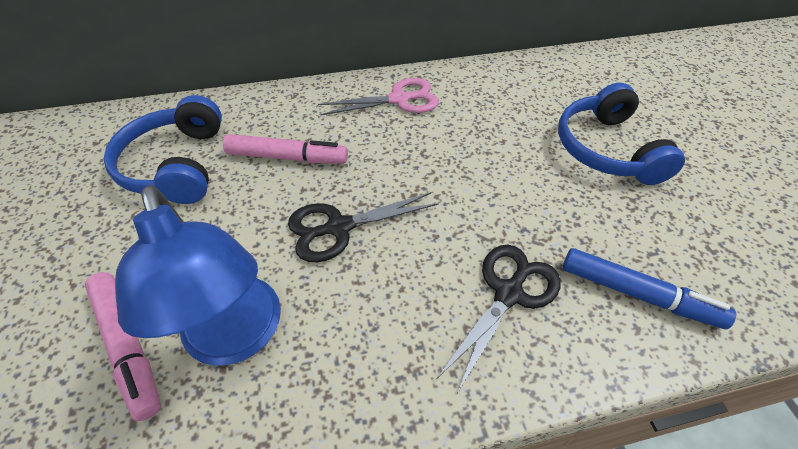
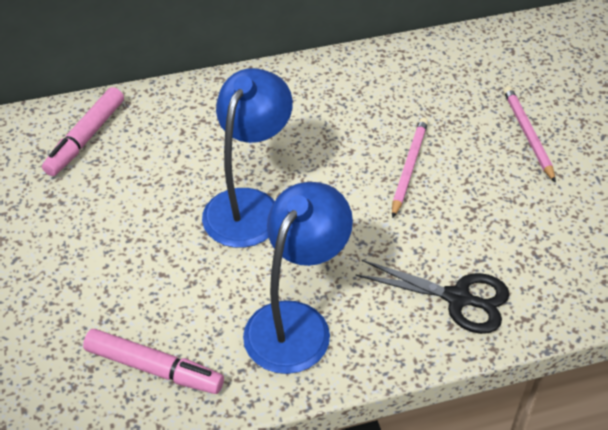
black scissors: [288,192,439,263] [437,245,561,393] = 2 -> [356,260,509,334] = 1
blue headphones: [104,95,222,204] [558,83,685,185] = 2 -> none = 0
blue lamp: [115,185,281,366] = 1 -> [202,68,293,248] [243,182,353,374] = 2
blue marker: [563,248,737,329] = 1 -> none = 0
pink pencil: none = 0 -> [392,118,428,218] [503,86,556,183] = 2
pink scissors: [318,78,439,116] = 1 -> none = 0

